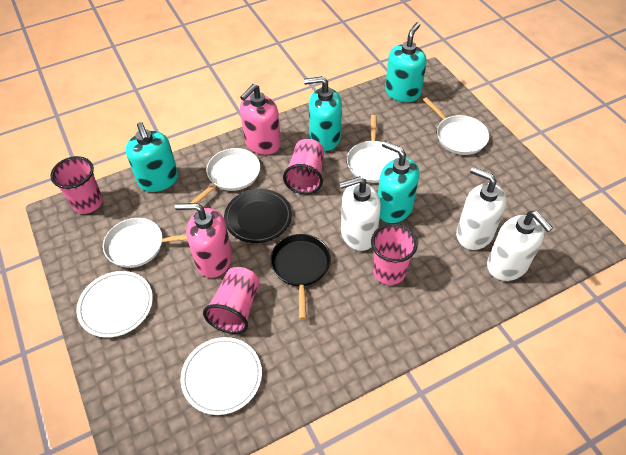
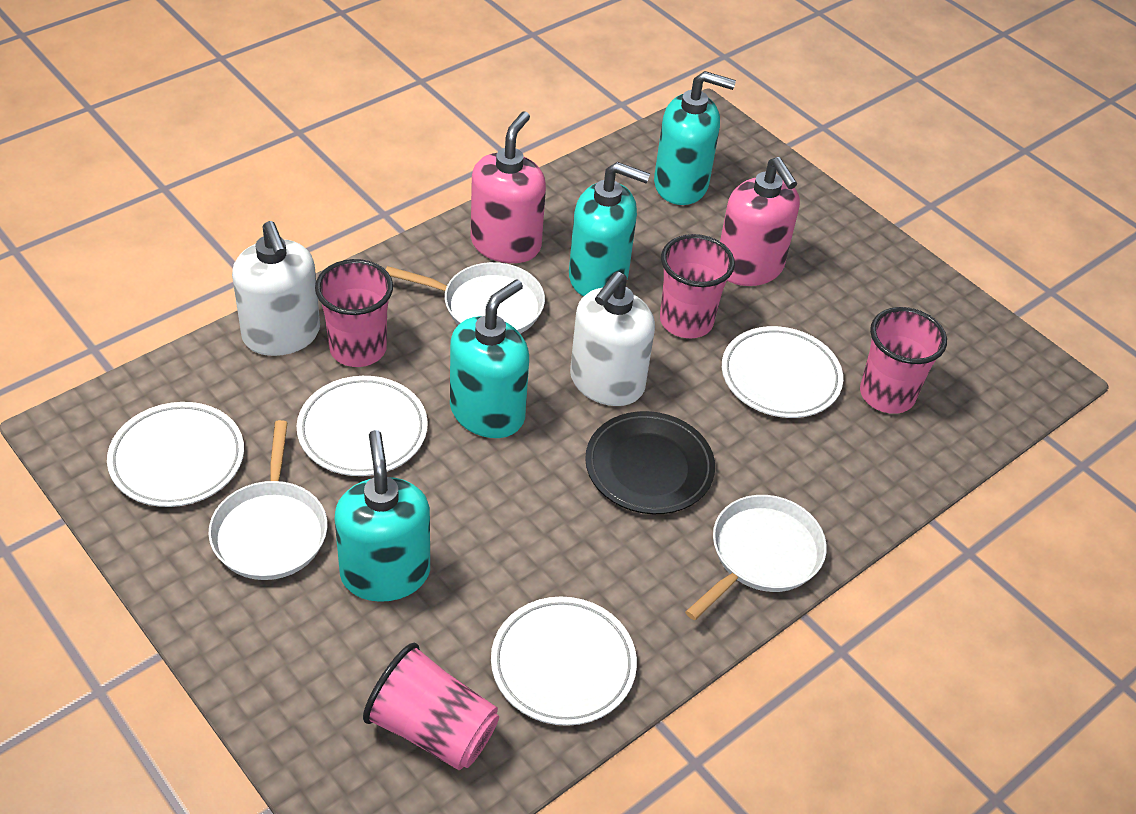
black pan: [270,234,331,319] = 1 -> none = 0
white pan: [103,218,187,268] [190,148,260,203] [347,115,399,183] [423,97,489,155] = 4 -> [208,420,327,580] [385,262,545,334] [685,495,827,620] = 3
white plate: [76,271,153,338] [180,337,262,415] = 2 -> [107,402,244,507] [297,376,428,476] [491,597,637,726] [722,326,843,418] = 4
white soap dispenser: [339,176,381,251] [456,167,506,250] [487,211,553,281] = 3 -> [232,221,320,356] [570,271,655,406] = 2

